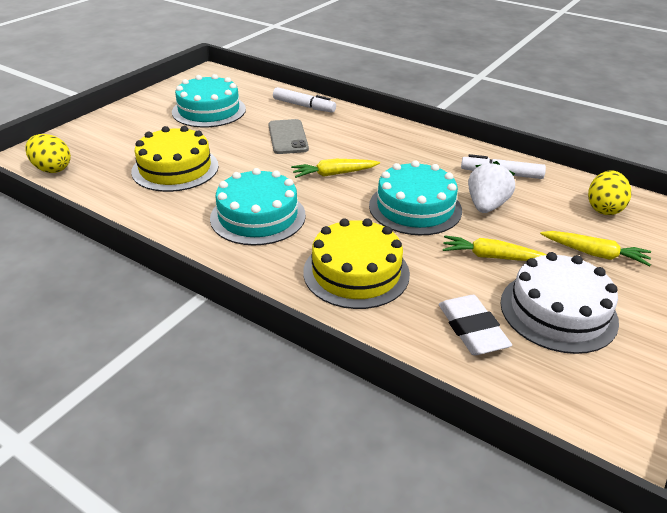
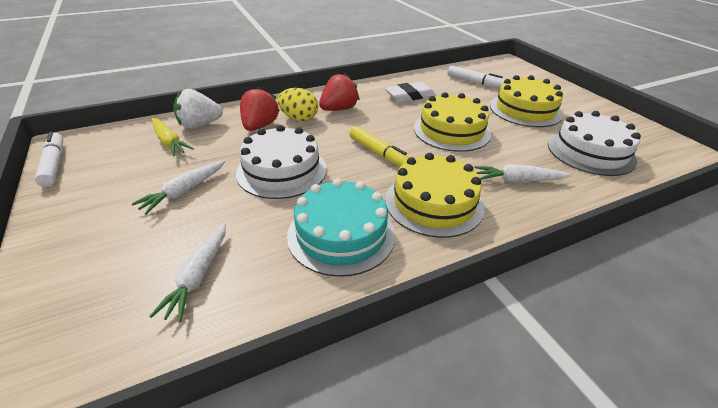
grey phone: [268,119,309,154] = 1 -> none = 0
red strawberry: none = 0 -> [240,87,280,131] [319,73,360,111] = 2
turquoise cake: [172,74,246,127] [210,168,306,245] [369,160,462,235] = 3 -> [287,178,395,277] = 1
white cake: [500,252,619,354] = 1 -> [236,125,327,199] [548,111,641,176] = 2
white carrot: none = 0 -> [132,160,226,215] [149,223,226,322] [474,165,571,182] = 3
yellow cake: [131,126,219,192] [303,218,410,309] = 2 -> [385,153,484,238] [414,92,491,152] [490,75,563,127] = 3
yellow carrot: [291,159,380,178] [443,235,547,261] [540,231,651,266] = 3 -> [152,118,194,156] = 1
yellow egg: [25,134,71,173] [588,170,631,215] = 2 -> [277,88,318,121] = 1
yellow marker: none = 0 -> [349,126,410,167] = 1

